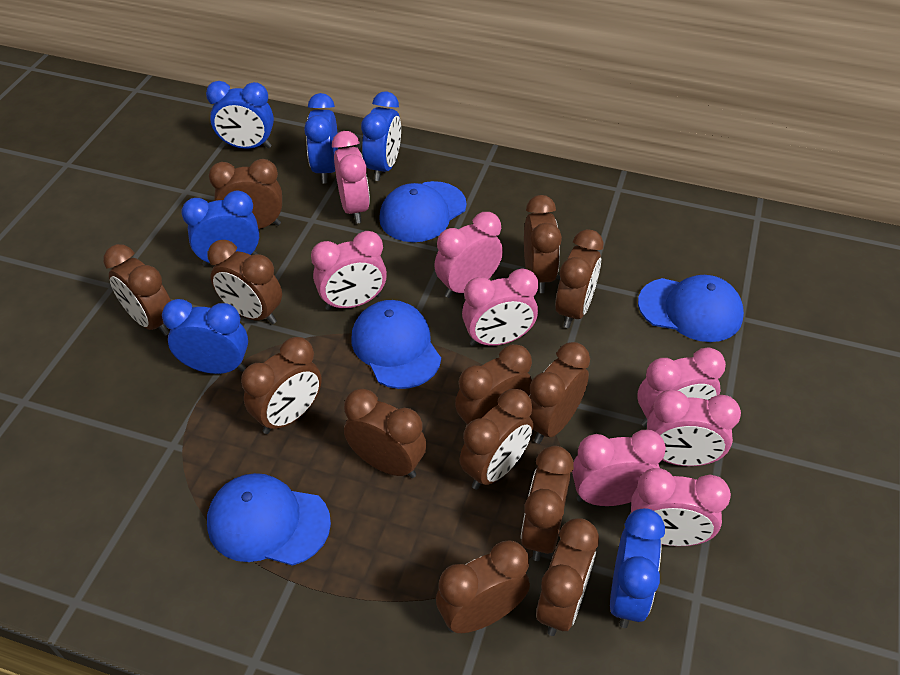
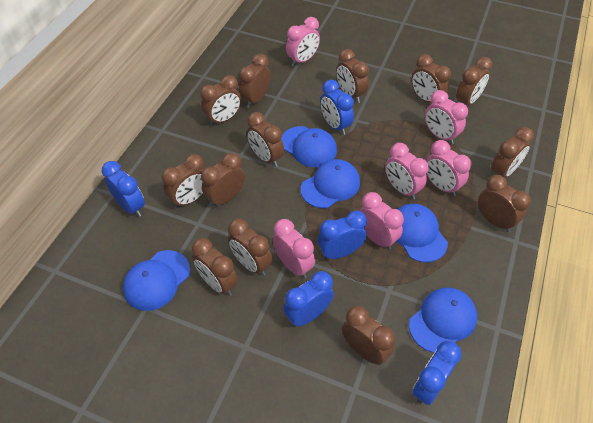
blue cap: [207,473,331,566] [351,300,441,389] [379,181,467,242] [638,275,744,342] = 4 -> [123,250,190,311] [281,126,337,167] [301,159,360,208] [396,204,448,262] [409,287,477,353] = 5
blue clock: [162,299,248,374] [181,190,259,266] [206,81,274,149] [304,93,338,183] [361,91,401,181] [610,508,665,628] = 6 -> [102,161,145,217] [283,271,334,327] [317,210,367,259] [320,80,354,135] [412,341,462,405] = 5
pink clock: [311,231,387,310] [332,131,370,223] [434,212,503,298] [462,268,538,346] [572,430,666,506] [631,468,731,546] [637,348,726,427] [647,390,741,466] = 8 -> [272,219,315,278] [286,17,320,66] [359,192,404,250] [385,143,429,200] [425,90,468,144] [426,140,471,196] = 6

